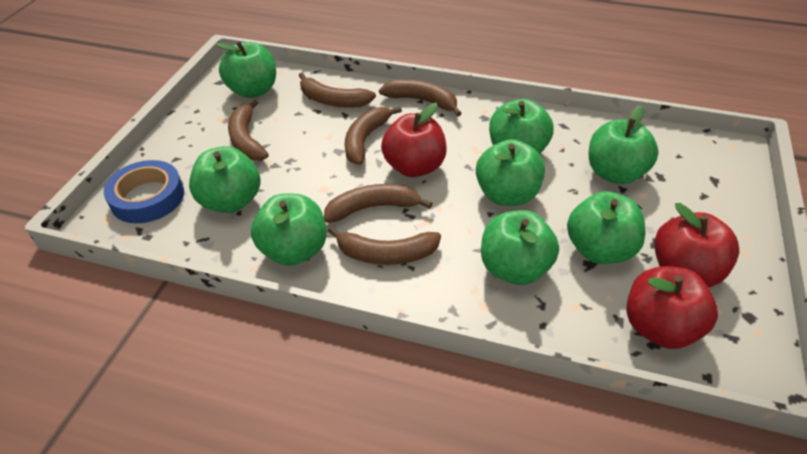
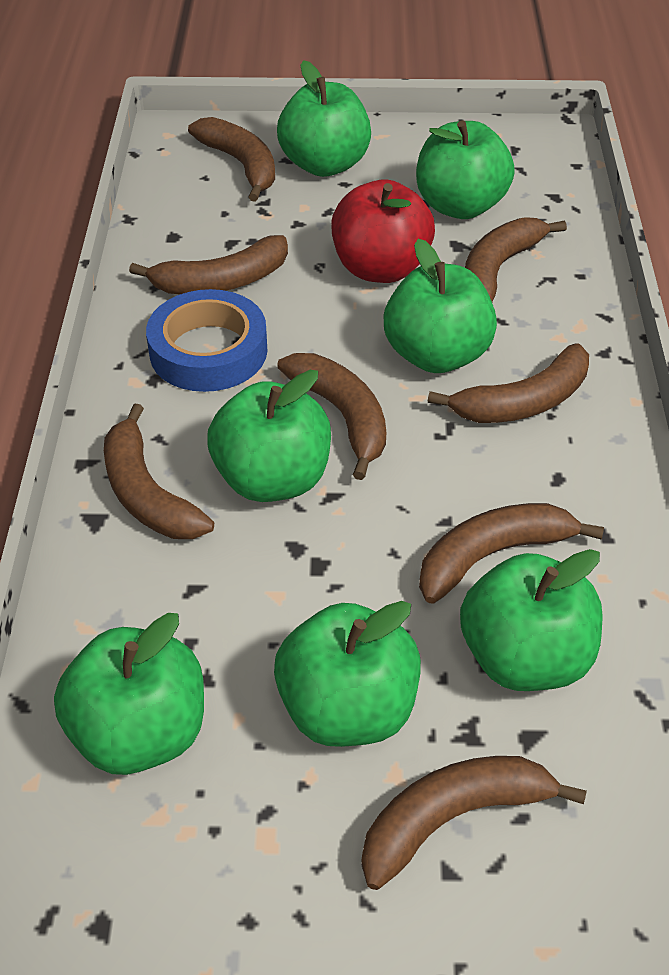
brown banana: [228,99,269,161] [299,73,376,108] [324,184,433,223] [328,226,441,265] [345,106,402,165] [379,79,462,117] = 6 -> [104,403,214,539] [129,235,288,294] [188,117,275,202] [277,353,386,480] [361,756,587,890] [419,503,604,604] [428,343,589,423] [465,217,567,302] = 8
green apple: [189,146,261,213] [216,41,276,98] [251,194,327,266] [476,139,545,206] [481,210,559,285] [489,99,554,154] [567,191,645,264] [589,105,659,184] = 8 -> [54,613,204,775] [207,370,331,502] [274,601,421,747] [277,60,371,177] [383,239,497,373] [416,120,515,219] [460,549,603,691] = 7
red apple: [381,103,447,177] [626,266,718,349] [654,203,739,288] = 3 -> [331,179,435,283] = 1

